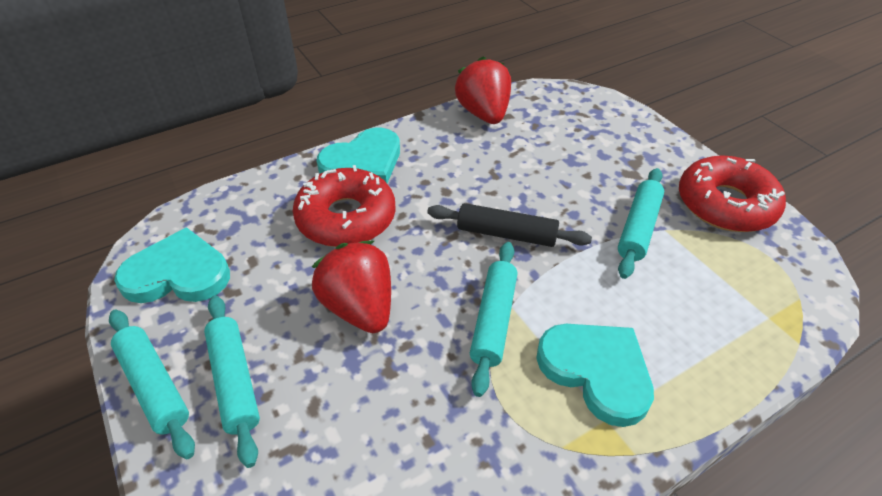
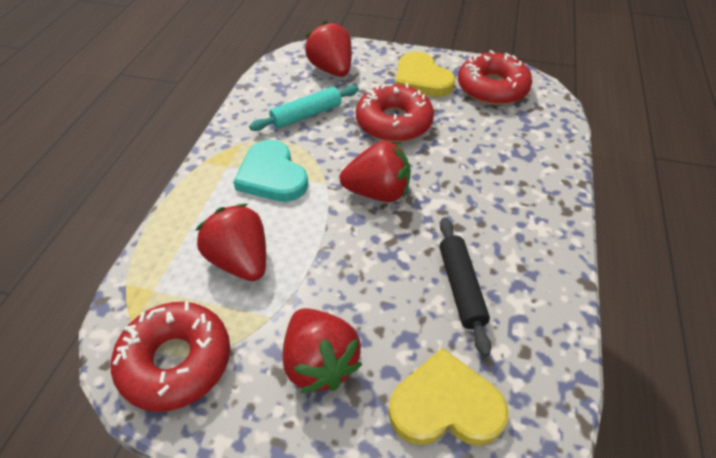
red donut: [293,165,396,247] [679,155,786,232] = 2 -> [111,301,230,412] [356,83,434,142] [458,50,532,105] = 3
red strawberry: [312,241,391,333] [455,56,511,124] = 2 -> [196,204,266,281] [282,308,362,393] [305,21,352,77] [340,141,411,202] = 4
turquoise heart: [114,227,230,303] [317,128,400,183] [536,324,654,427] = 3 -> [233,140,308,202] = 1
turquoise rolling pin: [109,310,195,459] [204,295,260,468] [470,242,517,397] [618,168,664,279] = 4 -> [249,85,359,131] = 1
yellow heart: none = 0 -> [388,348,508,446] [395,51,455,97] = 2

